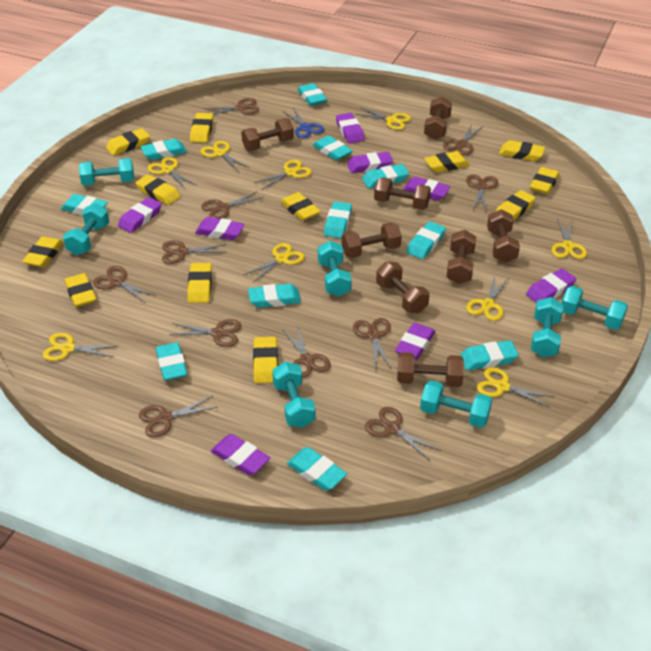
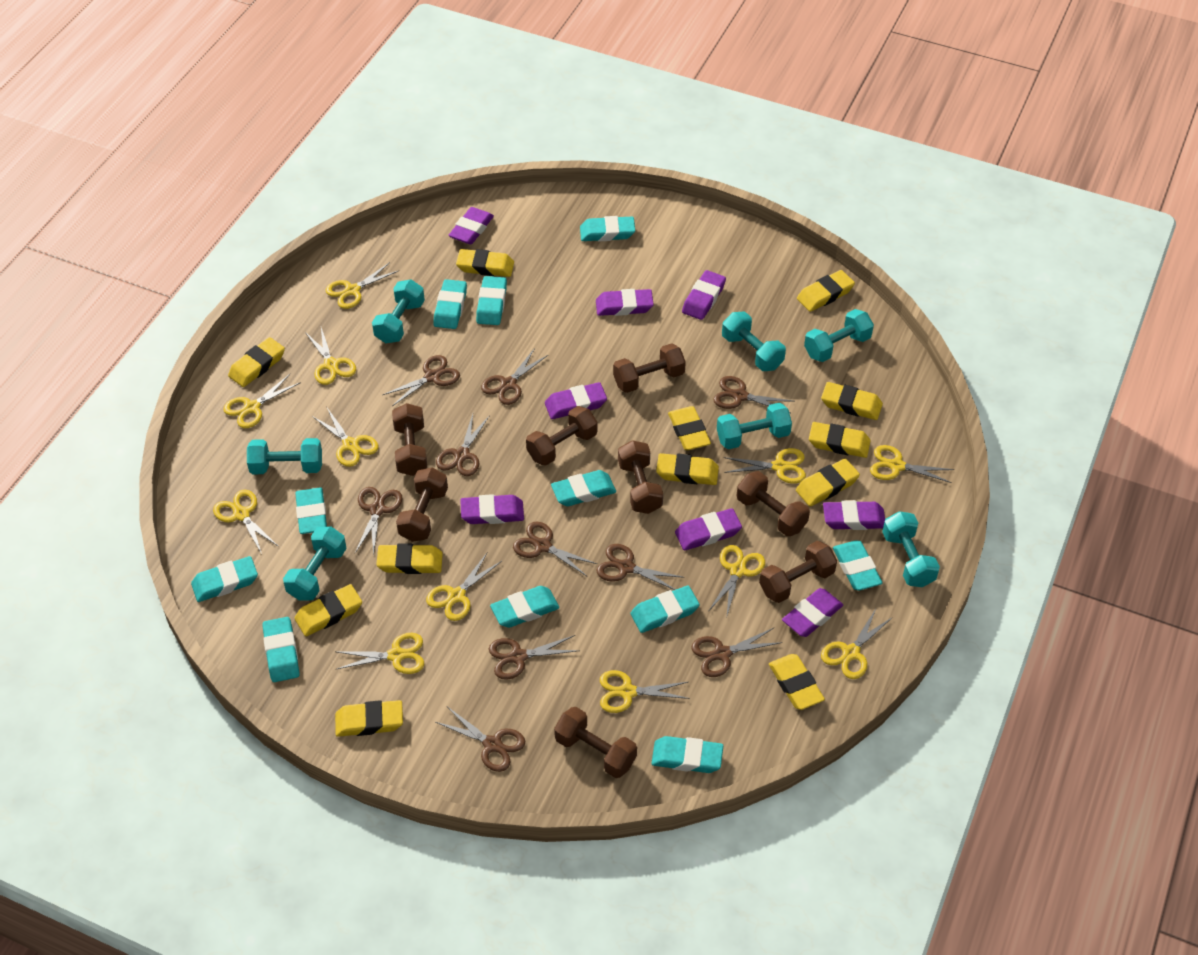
blue scissors: [282,108,324,138] = 1 -> none = 0
brown scissors: [93,266,156,303] [139,396,218,437] [162,240,227,264] [169,319,241,347] [202,191,264,219] [204,98,259,114] [282,326,331,378] [353,318,391,368] [365,407,441,460] [443,124,482,155] [466,174,498,211] = 11 -> [355,487,403,557] [383,355,460,406] [436,414,490,476] [436,707,525,772] [481,348,548,405] [489,635,580,680] [513,522,597,576] [597,544,685,590] [691,628,782,677] [713,376,793,413] = 10
yellow scissors: [43,333,118,361] [148,157,196,190] [200,141,249,172] [243,243,305,283] [254,160,312,190] [355,108,411,130] [466,276,509,321] [477,367,554,408] [551,219,587,259] = 9 -> [213,490,279,554] [223,374,301,428] [305,328,356,385] [312,408,379,467] [326,262,398,309] [337,633,424,674] [426,553,502,621] [600,670,690,713] [709,545,765,615] [724,448,806,484] [821,609,893,679] [870,445,954,483] = 12

